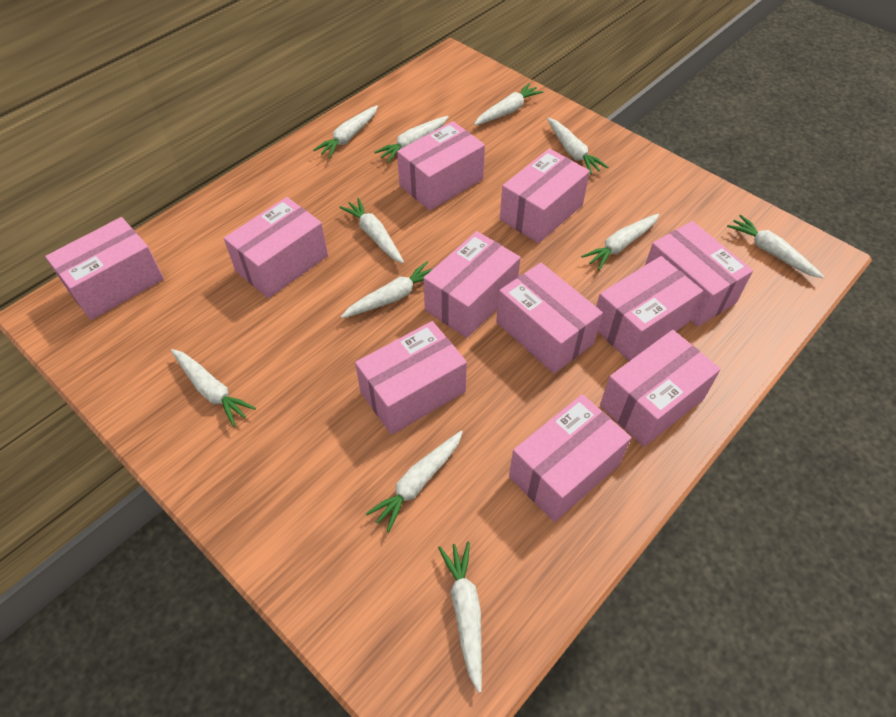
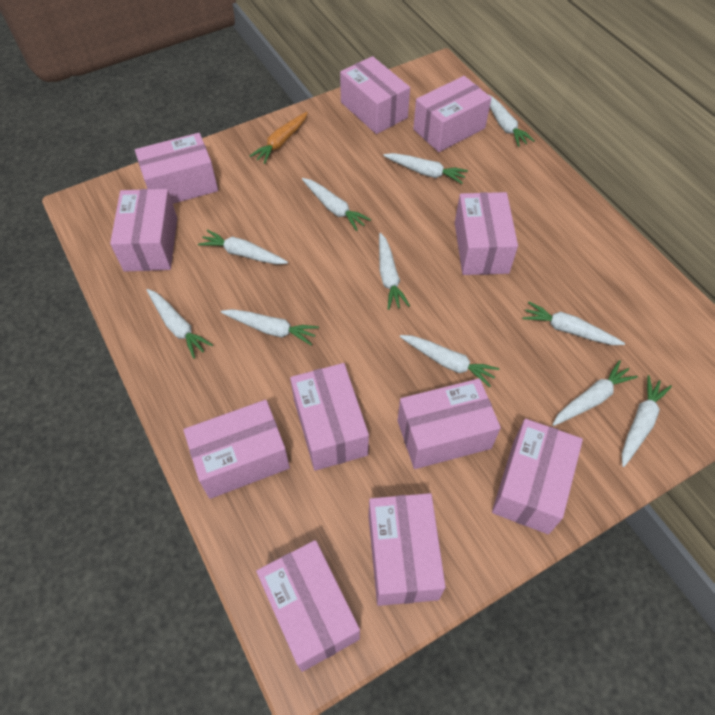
orange carrot: none = 0 -> [250,112,308,164] = 1

